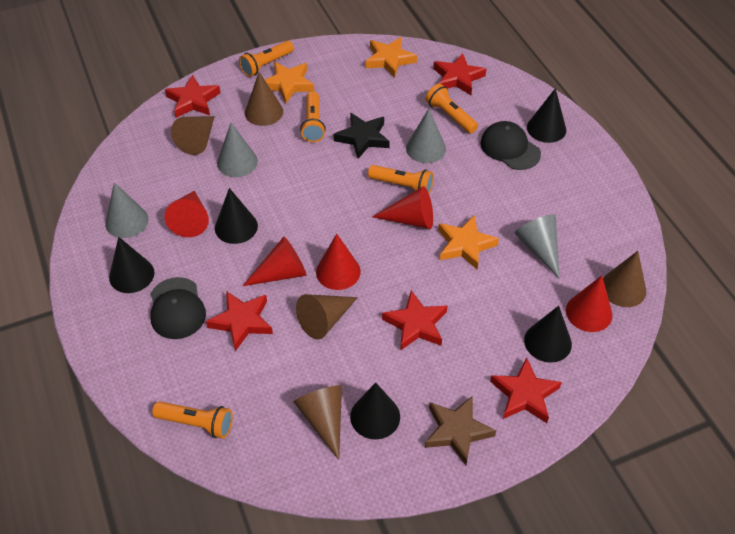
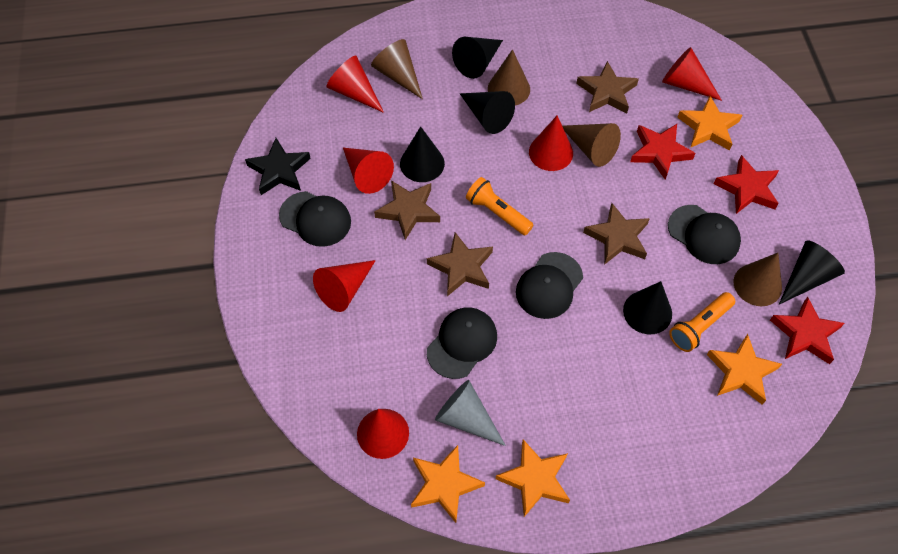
black cap: [150,277,206,339] [480,121,541,170] = 2 -> [279,191,351,247] [427,307,497,379] [516,252,583,319] [668,205,741,264] = 4
brown cone: [171,116,215,155] [245,72,283,126] [294,385,342,460] [296,294,358,340] [603,251,646,307] = 5 -> [371,39,423,99] [488,49,530,105] [563,123,621,167] [734,253,782,306] = 4
brown star: [425,396,496,465] = 1 -> [374,180,440,240] [427,232,493,296] [576,61,639,113] [583,203,650,265] = 4
grey cone: [105,182,149,238] [217,123,258,177] [406,109,446,163] [515,214,559,278] = 4 -> [435,380,506,446] = 1
orange flashlight: [152,401,233,439] [239,41,294,77] [300,91,326,142] [368,165,434,194] [426,84,478,134] = 5 -> [466,177,534,236] [669,292,735,352] = 2
orange star: [265,62,314,104] [365,37,417,78] [438,215,499,269] = 3 -> [411,445,485,523] [496,440,570,517] [677,96,742,151] [707,334,782,405] = 4
red cone: [164,191,209,237] [243,237,306,286] [316,234,361,290] [372,186,433,229] [566,275,613,332] = 5 -> [313,260,376,312] [326,56,384,113] [343,148,394,194] [357,409,409,459] [529,115,573,171] [662,47,722,101] = 6
red star: [165,75,221,118] [206,291,273,351] [382,290,447,351] [433,53,486,95] [490,357,562,423] = 5 -> [630,124,695,179] [714,155,779,214] [770,297,845,364] = 3

